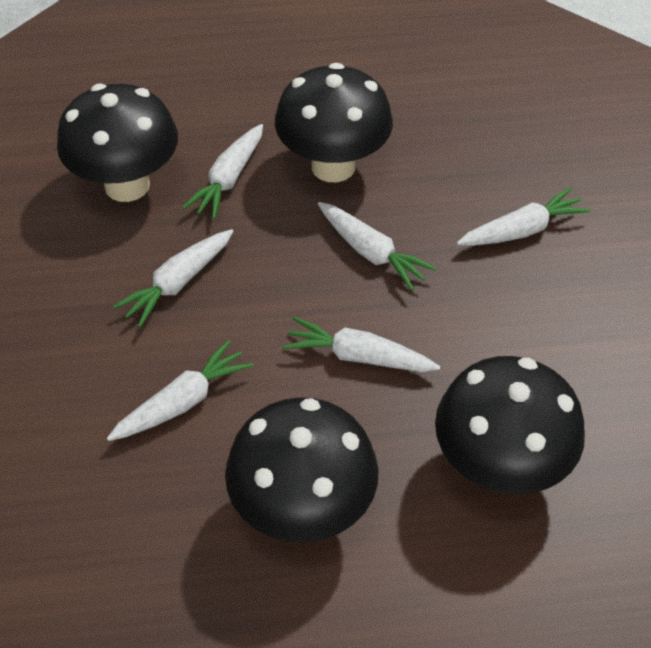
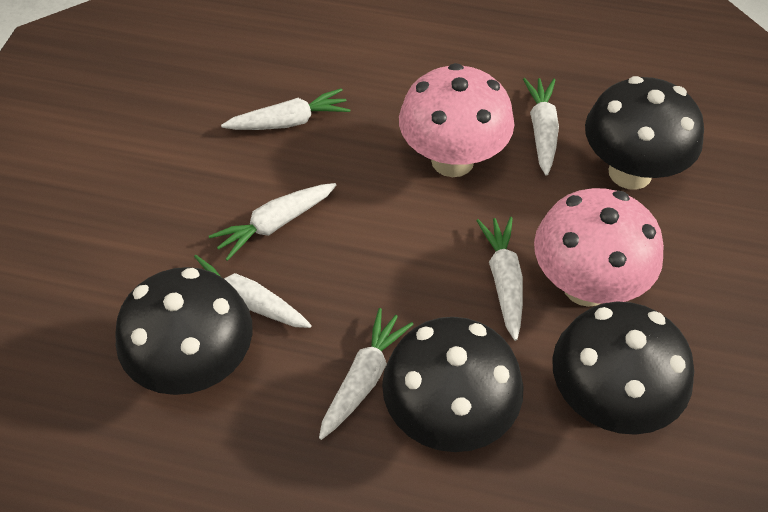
pink mushroom: none = 0 -> [399,63,514,177] [534,188,664,307] = 2

